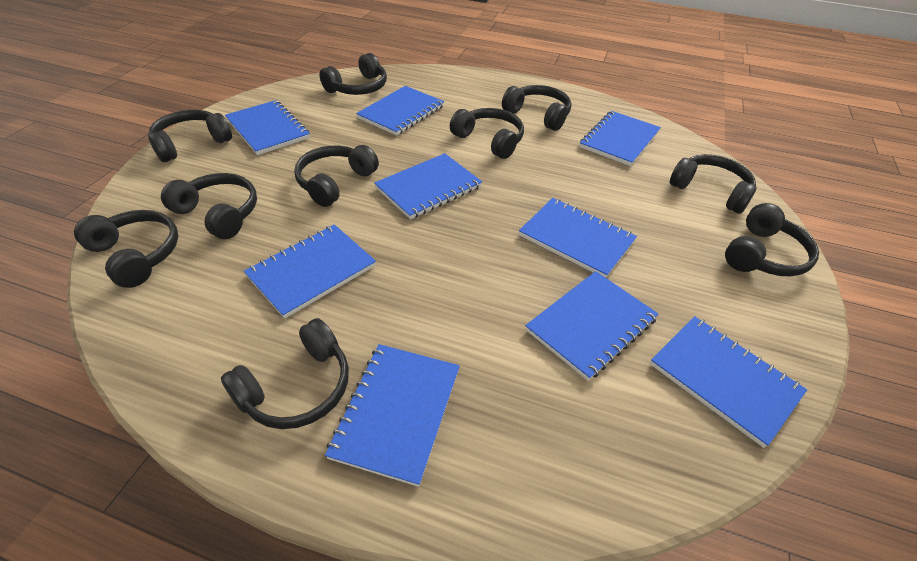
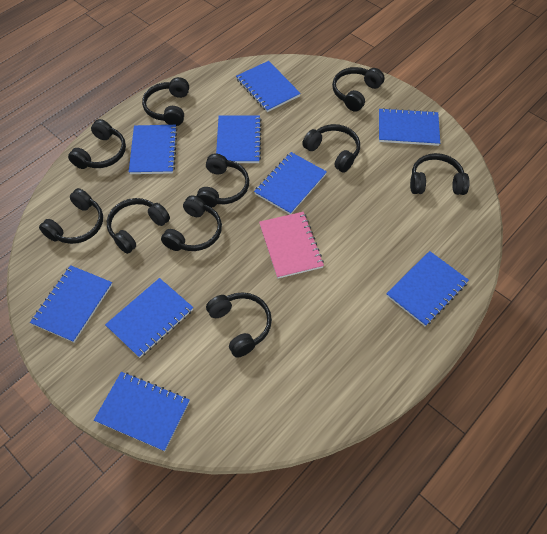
pink notebook: none = 0 -> [259,212,324,279] = 1

